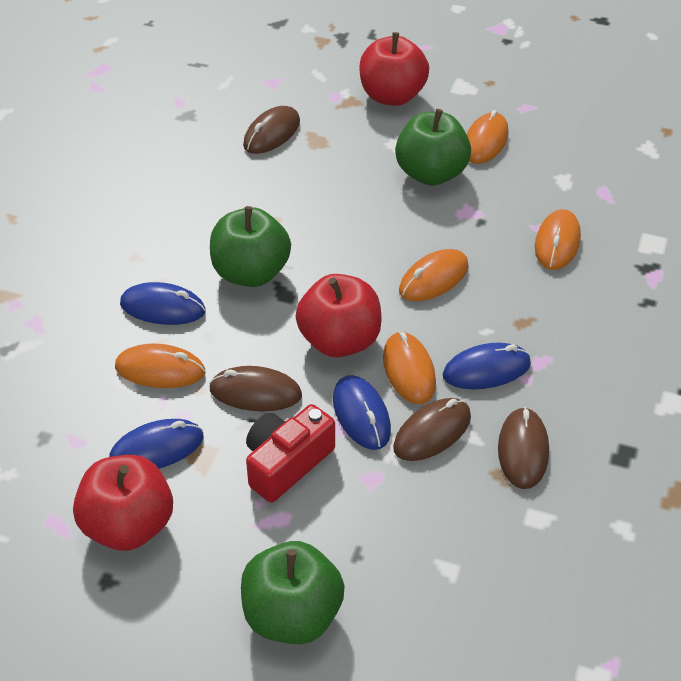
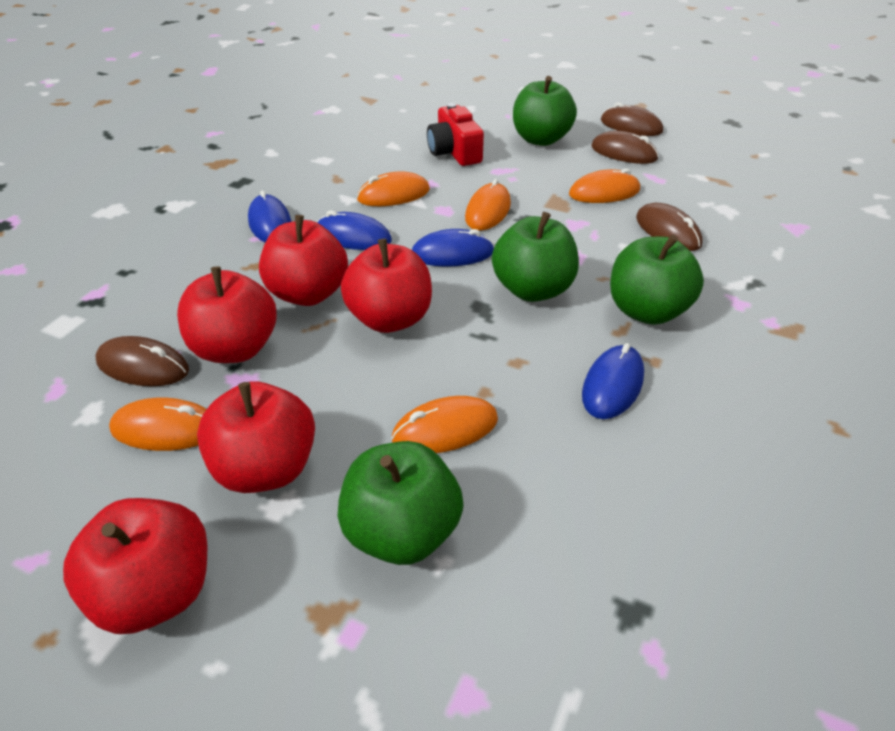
green apple: [210,206,291,287] [241,541,345,644] [395,109,471,186] = 3 -> [338,441,464,565] [492,212,579,302] [513,76,577,146] [610,234,704,325] = 4
red apple: [73,455,173,551] [296,274,382,357] [359,32,429,106] = 3 -> [63,498,207,634] [177,266,277,363] [197,381,315,493] [259,215,348,306] [341,239,432,333] = 5

